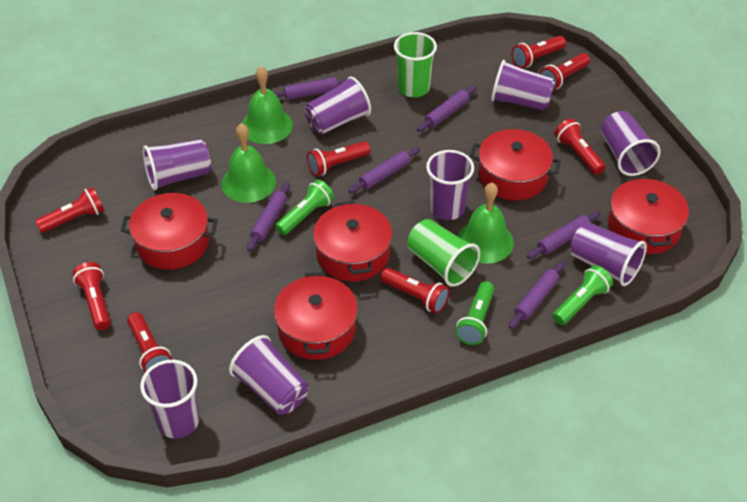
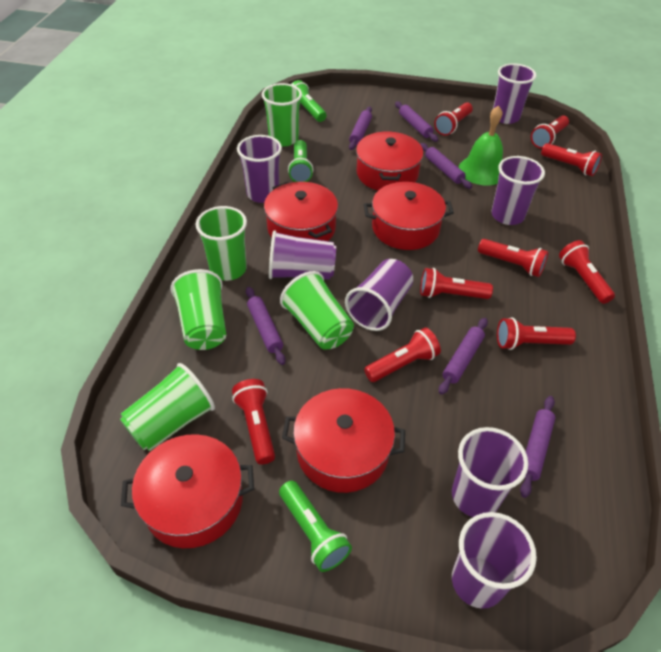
green bell: [221,123,276,203] [242,66,293,144] [457,183,514,264] = 3 -> [459,105,503,185] = 1
green cup: [394,32,437,97] [407,219,480,287] = 2 -> [120,363,215,451] [170,269,226,350] [196,206,247,281] [262,83,302,146] [280,271,354,350] = 5
purple cup: [140,360,199,439] [143,139,211,191] [229,335,309,415] [305,76,371,135] [426,150,474,220] [491,60,555,111] [570,222,647,286] [601,111,661,176] = 8 -> [237,135,282,203] [269,231,336,280] [345,259,413,331] [452,427,528,517] [452,512,537,609] [491,156,545,225] [493,63,536,124] = 7
red flashlight: [35,187,104,233] [72,262,111,330] [127,312,172,372] [307,141,371,176] [380,267,449,313] [512,36,566,68] [539,53,590,90] [554,119,606,175] = 8 -> [232,379,275,464] [364,327,441,382] [420,268,493,299] [434,102,473,136] [478,239,549,277] [497,317,576,350] [531,115,569,148] [541,143,602,176] [559,240,615,304] = 9

